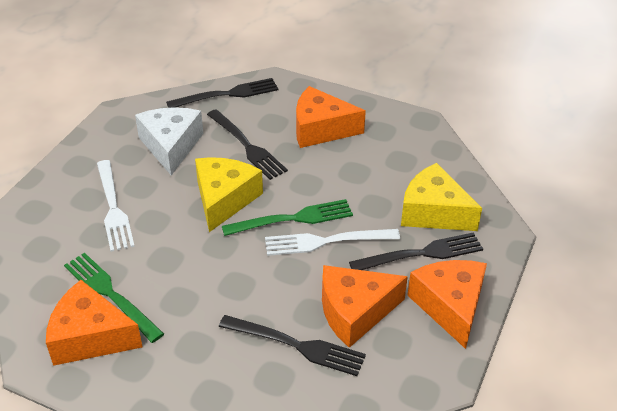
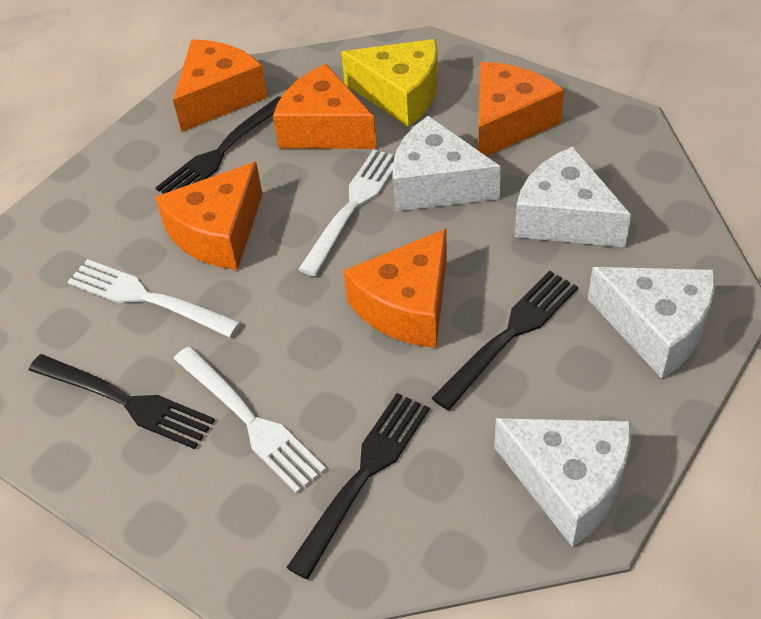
green fork: [64,253,164,343] [222,199,353,236] = 2 -> none = 0
orange cheese: [46,280,143,366] [296,86,366,148] [322,265,408,348] [407,260,487,349] = 4 -> [155,162,263,270] [173,39,268,132] [273,64,377,149] [343,229,447,348] [478,62,564,156] = 5
white cheese: [135,107,203,175] = 1 -> [393,116,501,211] [494,418,631,547] [515,147,631,247] [588,267,715,378] = 4
white fork: [97,160,135,252] [265,229,400,256] = 2 -> [67,259,241,338] [174,346,326,493] [298,149,394,276] = 3
yellow cheese: [195,157,263,232] [401,163,482,231] = 2 -> [341,39,438,127] = 1

